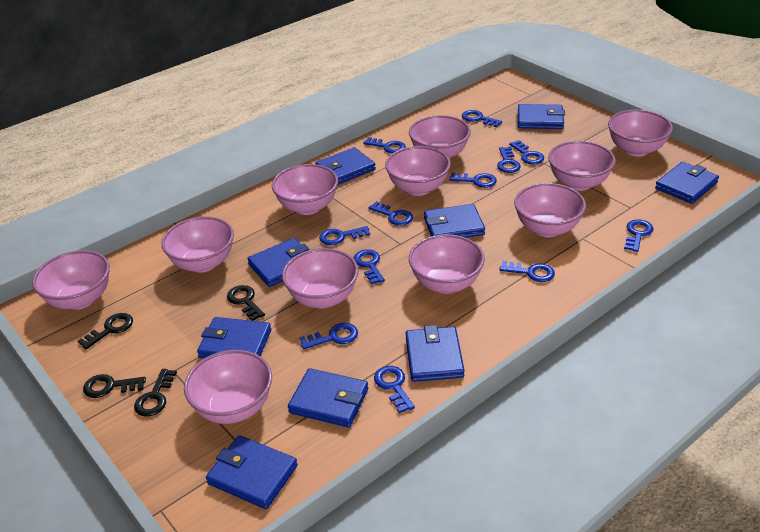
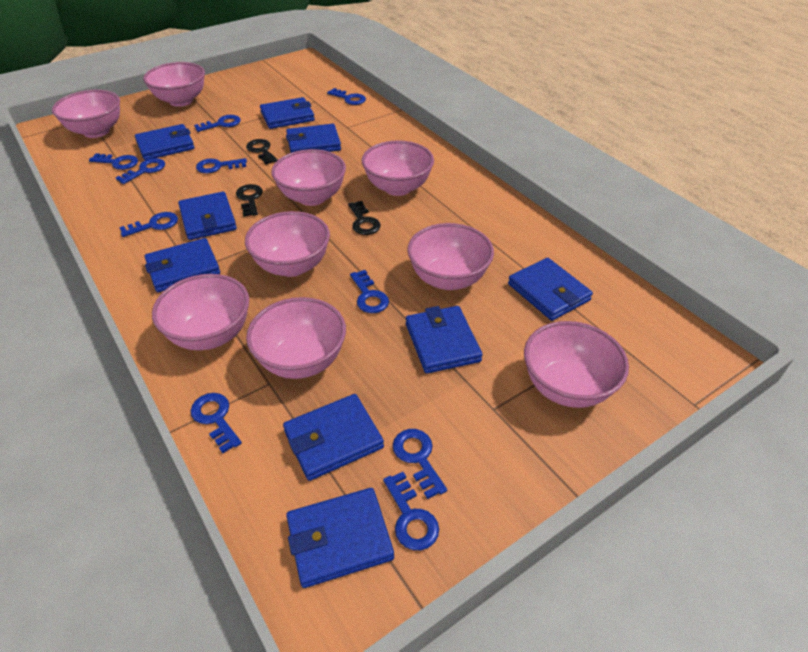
black key: [78,313,133,349] [83,374,146,398] [134,369,177,417] [227,285,265,321] = 4 -> [236,184,263,217] [246,139,278,165] [348,201,381,235] = 3
blue key: [300,323,358,349] [319,226,370,245] [354,249,385,284] [363,137,406,153] [368,201,413,226] [374,366,415,413] [449,172,497,188] [462,110,502,127] [497,147,521,173] [499,261,555,282] [509,140,544,165] [624,219,654,252] = 12 -> [89,153,138,170] [116,158,165,184] [119,212,178,237] [191,393,242,453] [194,115,241,132] [196,158,247,173] [327,88,366,105] [350,270,389,313] [383,472,439,550] [393,429,447,499] = 10
pink bowl: [32,250,110,310] [161,216,234,273] [184,350,272,424] [272,164,338,215] [282,248,359,308] [385,146,451,196] [409,115,471,159] [409,234,485,294] [514,183,586,237] [548,141,616,191] [608,110,673,157] = 11 -> [52,90,120,138] [143,62,205,107] [152,274,249,350] [245,211,330,277] [246,297,346,379] [271,149,346,206] [362,140,434,196] [407,223,494,290] [524,321,629,408] = 9

